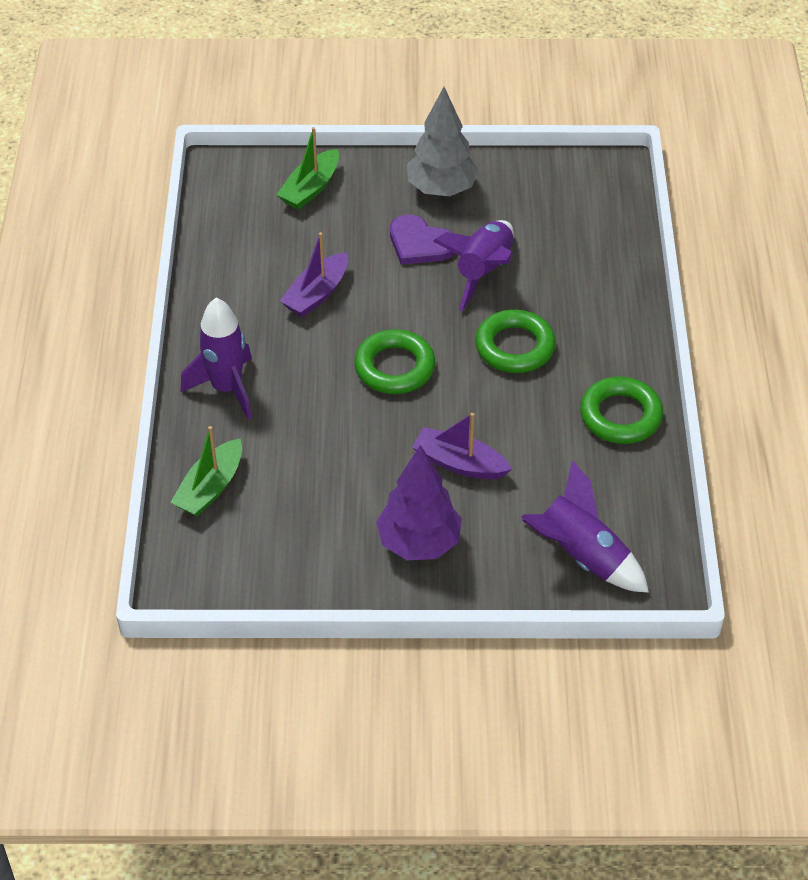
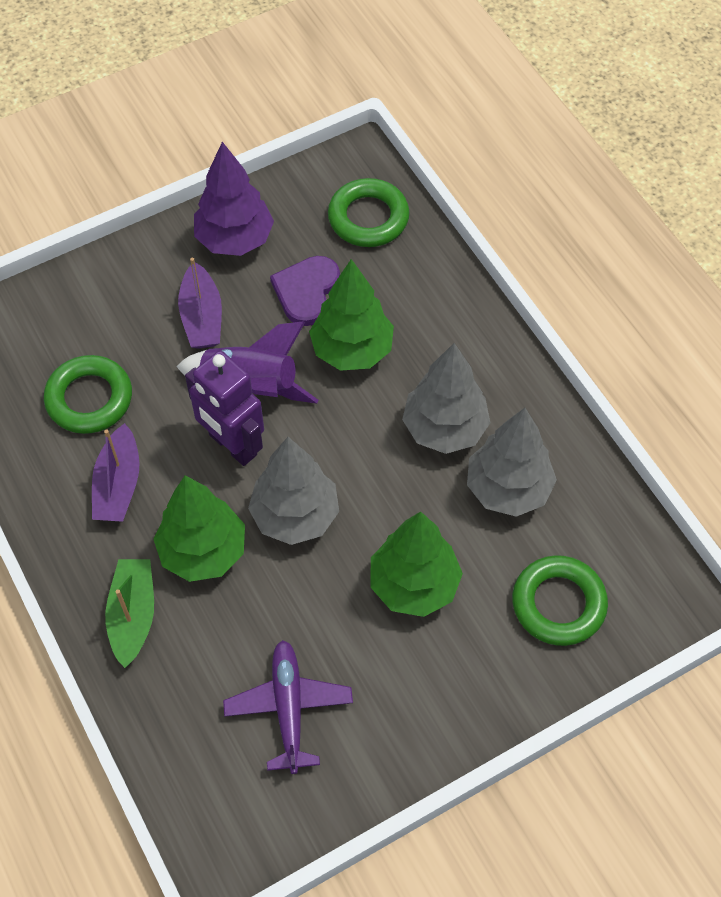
green boat: [170,426,242,516] [277,127,339,210] = 2 -> [105,559,154,668] = 1
green tree: none = 0 -> [154,475,245,582] [309,259,394,371] [370,511,463,617] = 3
grey tree: [407,87,479,196] = 1 -> [248,437,339,545] [402,343,490,454] [467,408,557,517] = 3
purple plane: none = 0 -> [223,640,353,774] = 1
purple robot: none = 0 -> [185,351,264,466] = 1
purple rocket: [181,298,252,419] [433,220,514,311] [521,460,649,593] = 3 -> [176,321,318,404] = 1

